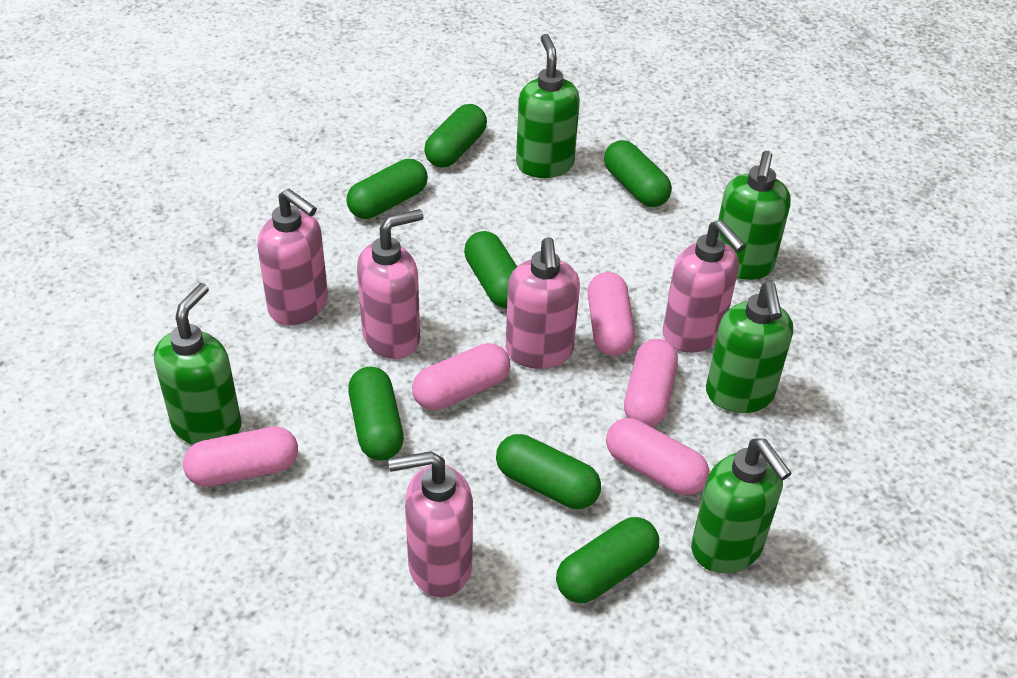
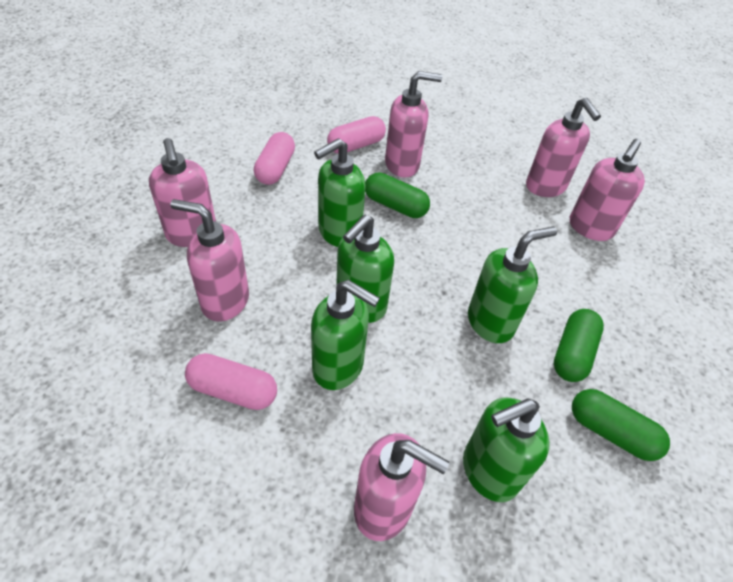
green capsule: [346,159,428,219] [348,367,404,461] [424,104,487,168] [464,231,517,308] [496,434,601,509] [556,517,659,603] [604,140,672,207] = 7 -> [365,172,430,218] [554,309,604,382] [572,389,670,461] = 3
pink capsule: [183,427,298,487] [412,343,510,410] [587,272,635,356] [606,418,709,495] [624,339,678,427] = 5 -> [185,353,277,410] [254,132,295,185] [327,116,386,153] = 3
pink soap dispenser: [257,189,328,325] [357,209,423,359] [388,451,473,597] [506,237,580,369] [663,220,746,353] = 5 -> [149,138,216,247] [171,199,249,322] [354,433,449,541] [385,71,442,177] [526,98,601,197] [570,139,645,241] = 6

